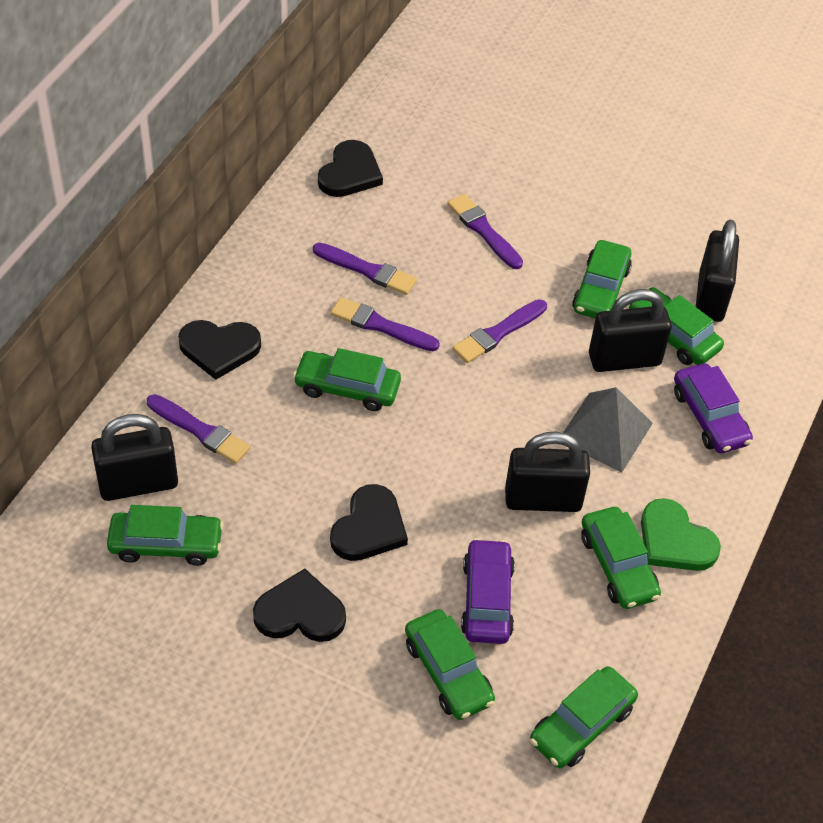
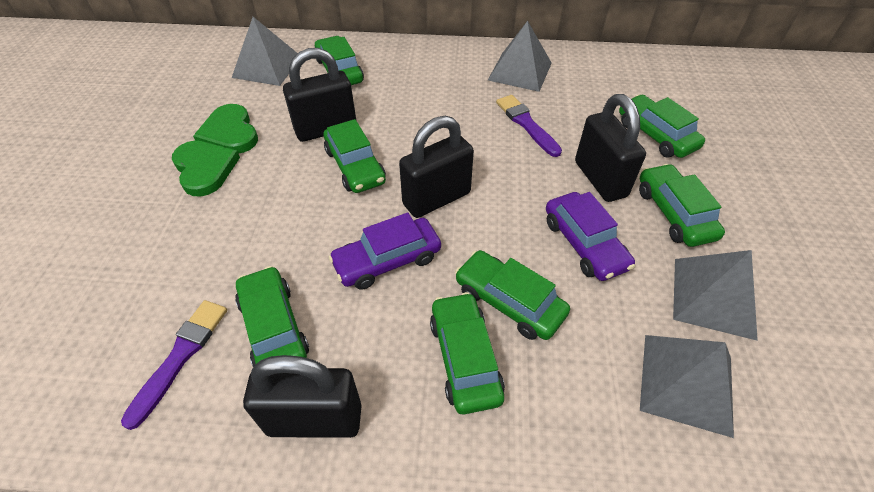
black heart: [178,320,261,380] [253,569,346,642] [318,140,383,197] [330,484,408,561] = 4 -> none = 0
green heart: [641,498,721,571] = 1 -> [172,141,240,197] [193,104,258,154] = 2
grey pyramid: [563,387,653,473] = 1 -> [232,17,298,86] [488,21,552,92] [640,335,734,438] [673,250,758,341] = 4
purple brush: [147,394,251,464] [313,243,417,295] [330,297,440,351] [447,194,523,269] [452,299,547,363] = 5 -> [121,300,227,430] [496,95,562,157] = 2

